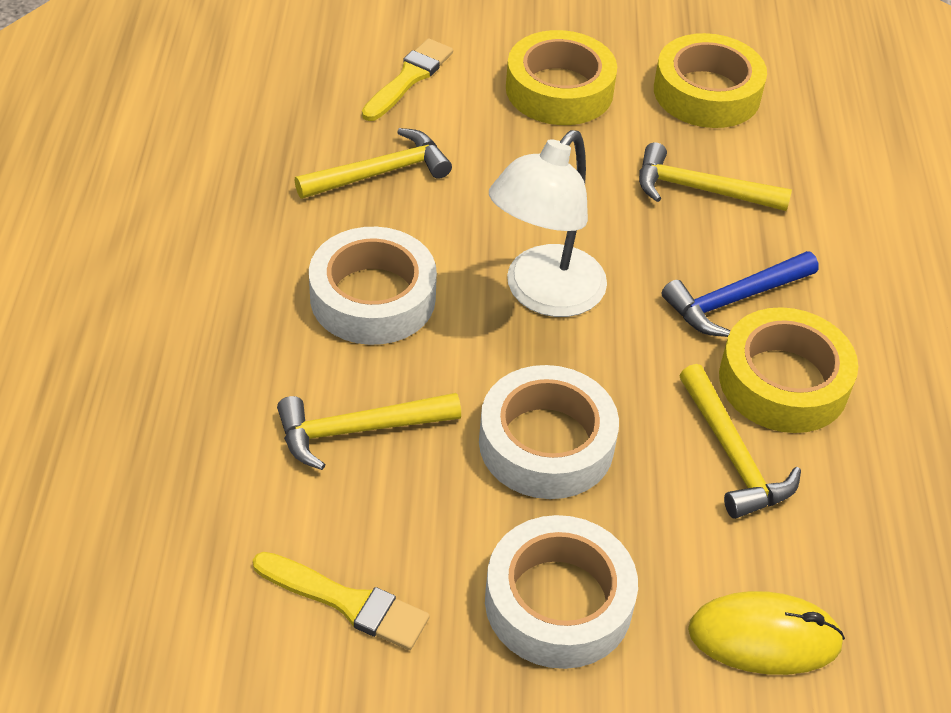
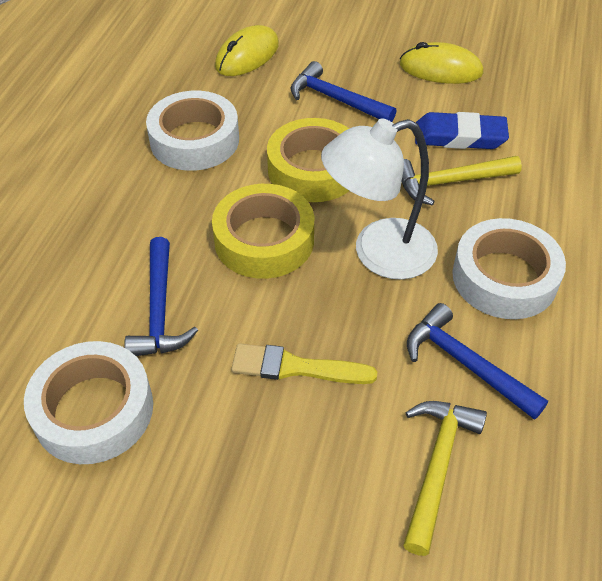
blue eraser: none = 0 -> [415,112,509,149] = 1
blue hammer: [662,251,819,337] = 1 -> [124,237,198,356] [291,61,397,122] [407,303,548,420] = 3
yellow brush: [253,552,430,650] [362,38,453,121] = 2 -> [231,343,377,384] = 1
yellow hammer: [277,393,461,470] [294,128,452,199] [639,142,792,211] [679,364,801,519] = 4 -> [402,156,522,205] [403,401,487,556] = 2
yellow mouse: [688,591,845,675] = 1 -> [215,25,279,76] [400,42,483,84] = 2
yellow tape: [506,30,617,125] [654,33,767,128] [719,307,858,433] = 3 -> [212,184,314,279] [267,118,349,202] = 2

